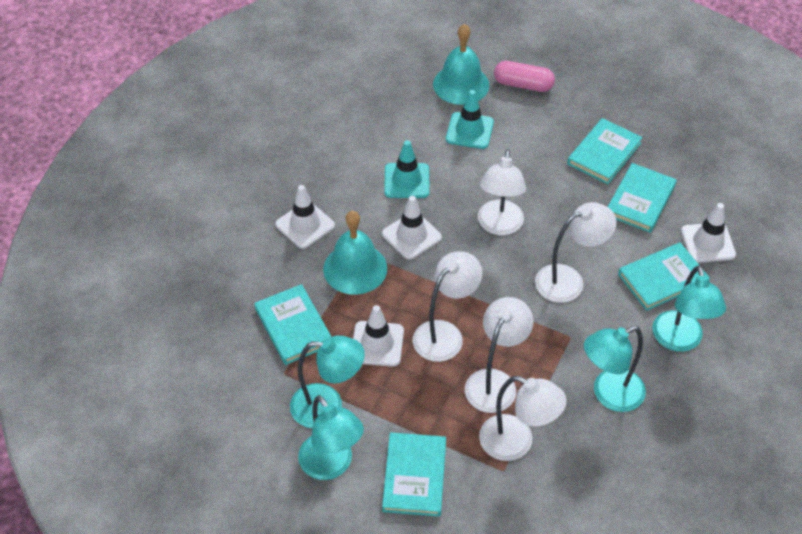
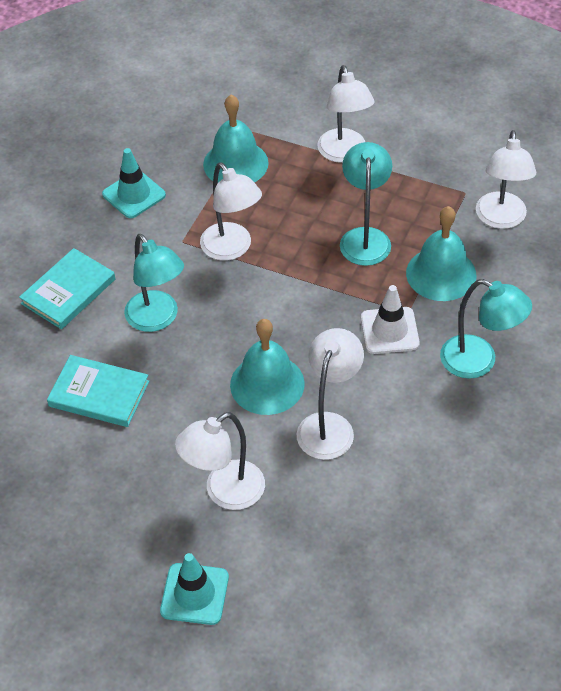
pink capsule: [494,61,555,92] = 1 -> none = 0
turquoise bell: [323,211,387,295] [433,24,489,105] = 2 -> [203,95,269,183] [230,319,305,415] [406,206,476,301] = 3
turquoise book: [254,284,332,365] [382,432,446,517] [567,118,642,184] [608,163,677,233] [618,242,710,311] = 5 -> [19,248,115,329] [47,355,149,427] = 2
turquoise lamp: [290,335,365,428] [298,395,364,480] [584,326,646,412] [652,265,726,352] = 4 -> [124,234,184,332] [340,142,392,266] [440,279,532,379] = 3
white traffic cone: [275,185,335,249] [353,305,404,367] [382,196,442,260] [681,203,736,263] = 4 -> [361,285,420,354] = 1

